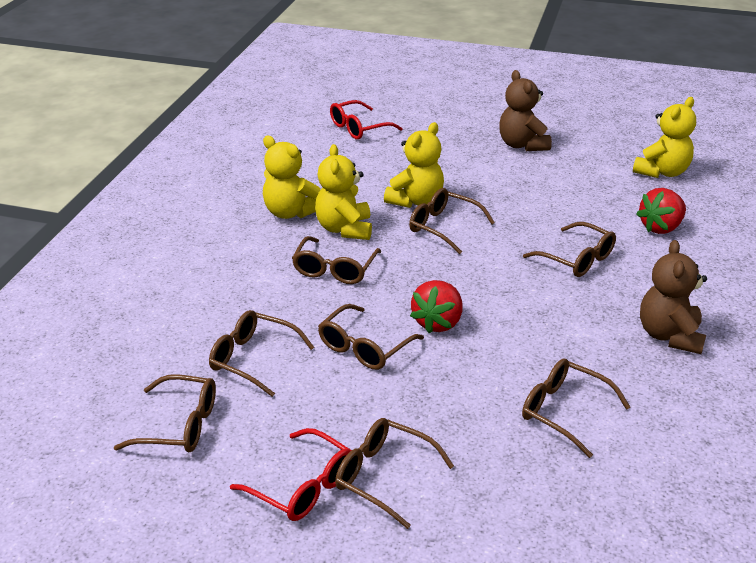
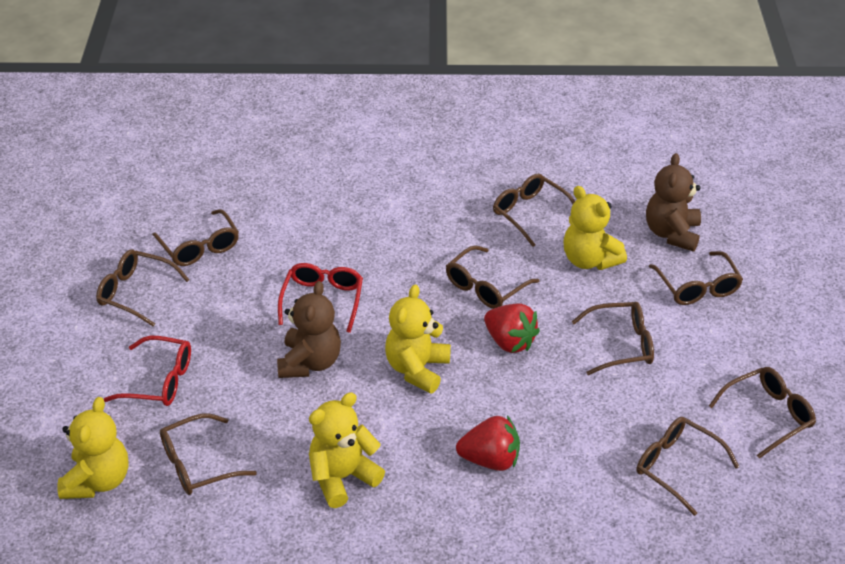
brown glasses: [114,374,216,453] [209,310,314,397] [292,236,381,284] [318,304,424,370] [335,418,454,529] [409,188,495,254] [522,358,630,458] [523,222,616,277] = 8 -> [96,250,189,327] [152,209,239,266] [160,413,257,495] [446,245,539,309] [493,174,575,247] [572,302,654,375] [636,417,740,516] [649,251,743,305] [709,367,816,459] = 9

